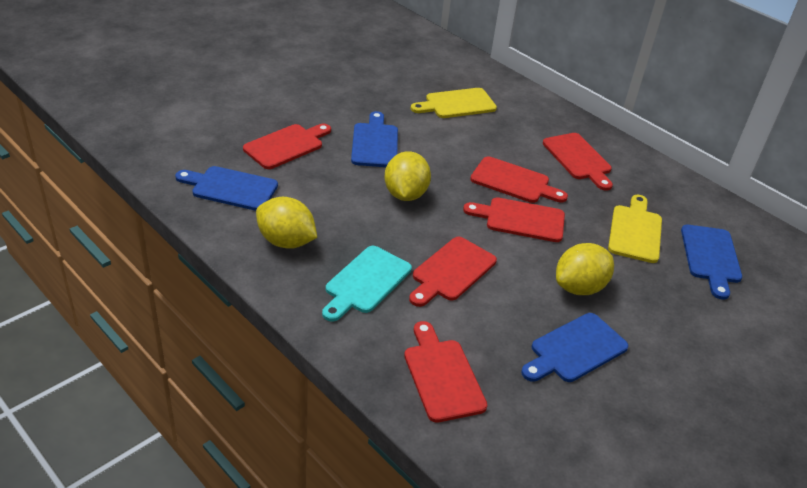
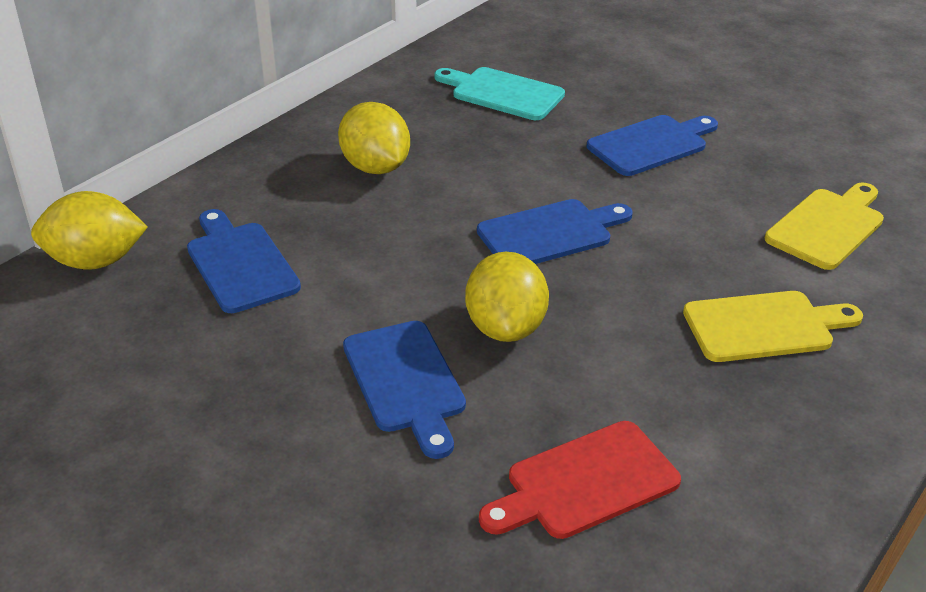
red cutting board: [243,124,331,169] [404,321,487,423] [409,237,497,307] [463,197,565,242] [470,156,568,203] [543,133,613,191] = 6 -> [479,421,681,539] = 1

